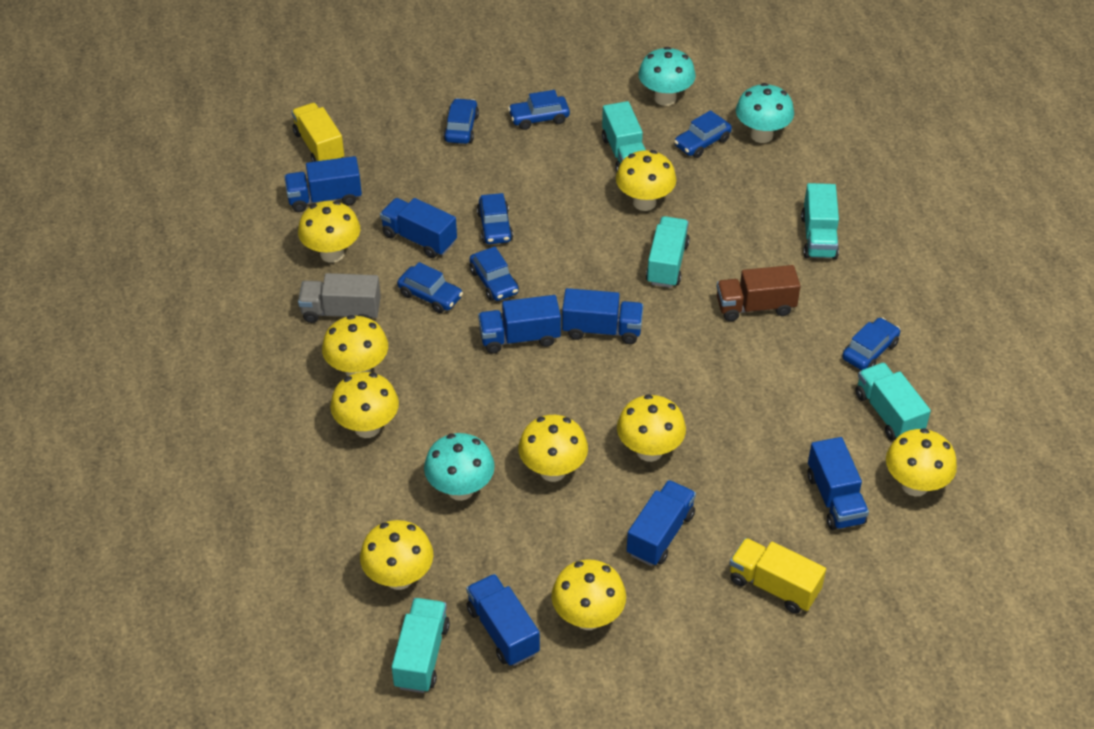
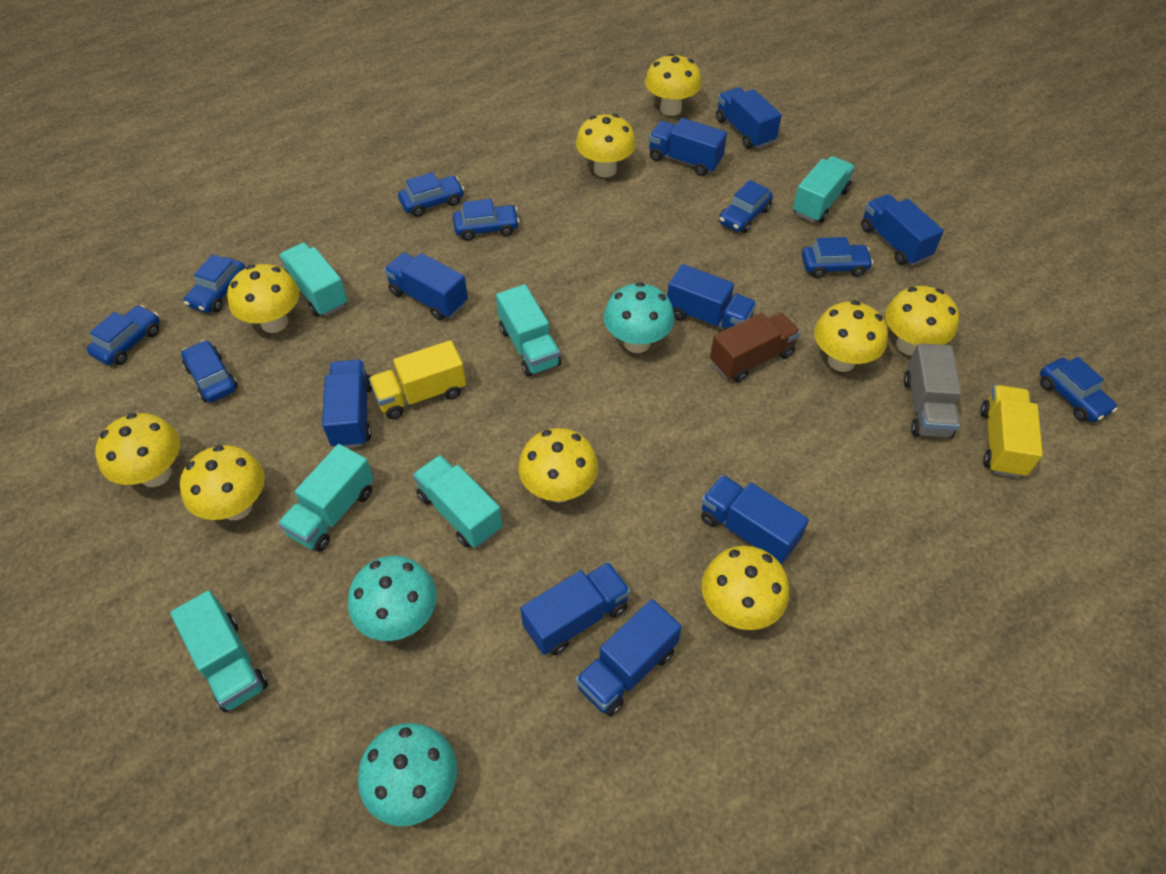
blue car: [397,262,463,313] [443,98,479,144] [470,247,519,301] [477,193,513,244] [508,90,570,130] [674,110,732,158] [842,317,900,370] = 7 -> [87,305,160,365] [181,340,238,402] [184,254,246,313] [398,172,464,217] [453,199,520,241] [719,180,773,233] [802,237,873,278] [1040,357,1118,422] = 8
blue truck: [284,156,362,212] [380,198,457,258] [466,574,540,666] [478,295,561,354] [562,288,643,344] [627,480,696,566] [807,437,869,530] = 7 -> [322,359,372,448] [384,252,468,321] [520,562,631,655] [575,599,682,716] [649,118,727,176] [667,264,757,331] [701,475,809,564] [716,87,782,149] [861,194,944,266] = 9
turquoise truck: [391,598,450,693] [602,101,646,172] [646,216,690,288] [801,183,839,259] [855,363,931,441] = 5 -> [170,590,268,713] [278,444,374,552] [279,243,348,316] [413,455,503,548] [496,284,561,377] [793,156,855,223] = 6

